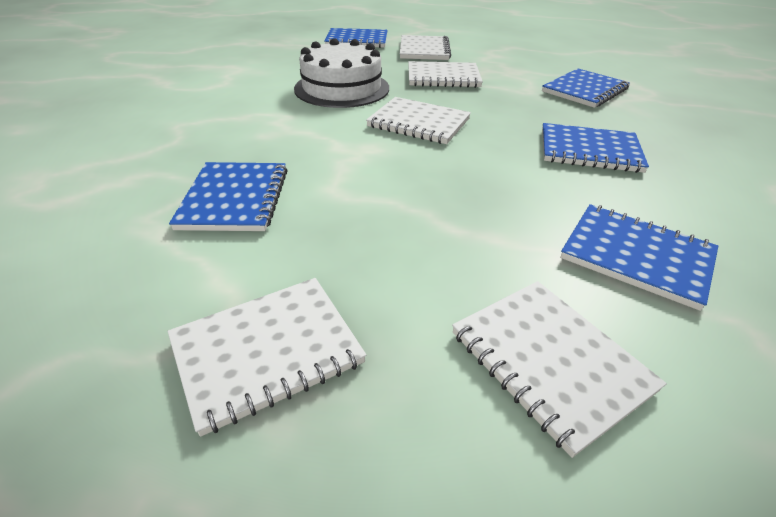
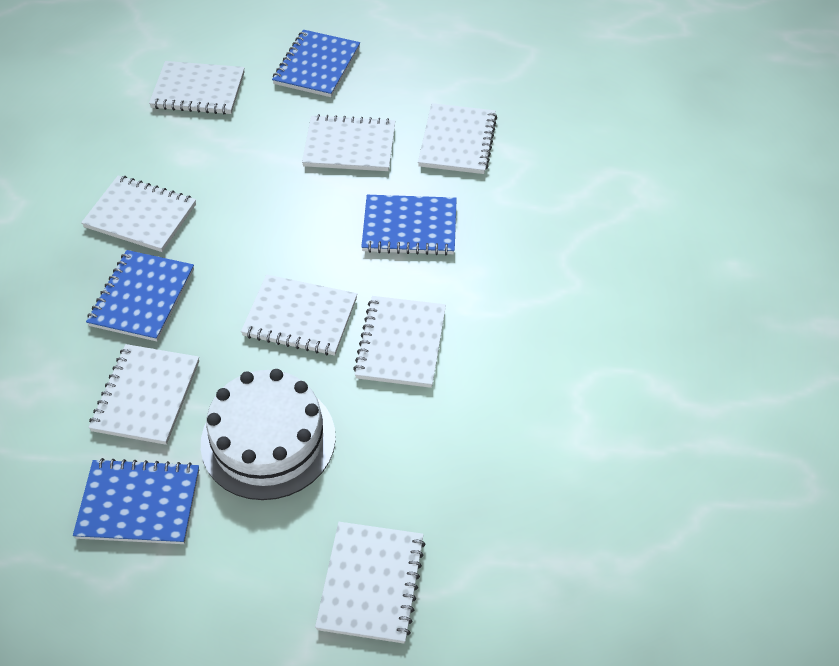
blue notebook: [169,162,288,231] [324,28,387,48] [542,69,630,108] [542,123,649,173] [560,204,718,311] = 5 -> [73,458,199,544] [86,250,194,341] [272,30,360,97] [361,195,457,255] = 4
white notebook: [168,278,366,437] [366,97,471,144] [400,35,451,60] [408,61,483,88] [452,281,667,458] = 5 -> [81,175,196,252] [88,344,199,445] [149,61,245,114] [241,274,357,356] [302,114,395,171] [315,522,425,643] [353,296,446,388] [418,103,497,174] = 8

